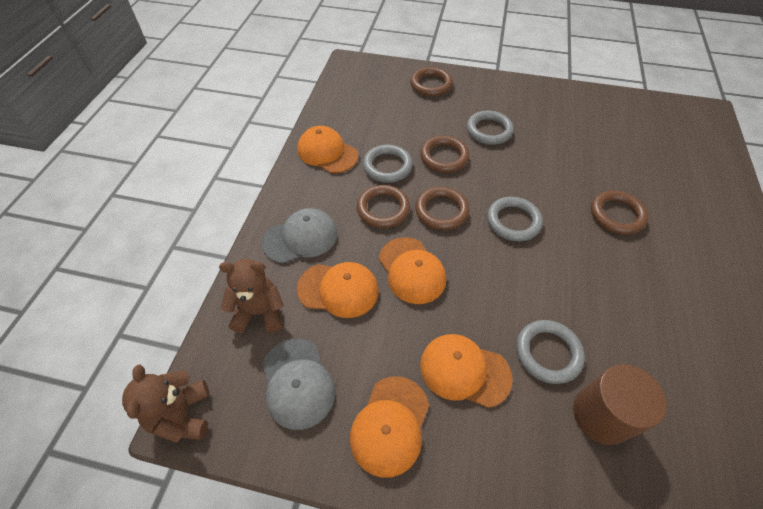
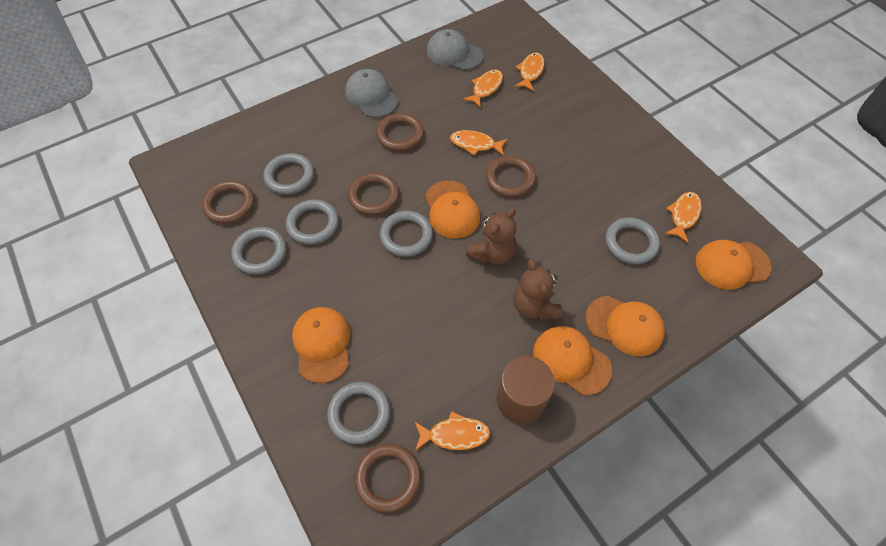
grey ring: [363,145,413,183] [467,111,514,145] [487,197,543,241] [516,320,585,384] = 4 -> [231,227,286,275] [264,153,314,195] [286,199,339,245] [327,382,390,444] [380,211,433,257] [605,217,660,264] = 6
orange fish: none = 0 -> [415,411,490,451] [450,130,508,156] [463,70,503,108] [514,53,545,91] [665,192,701,243] = 5

